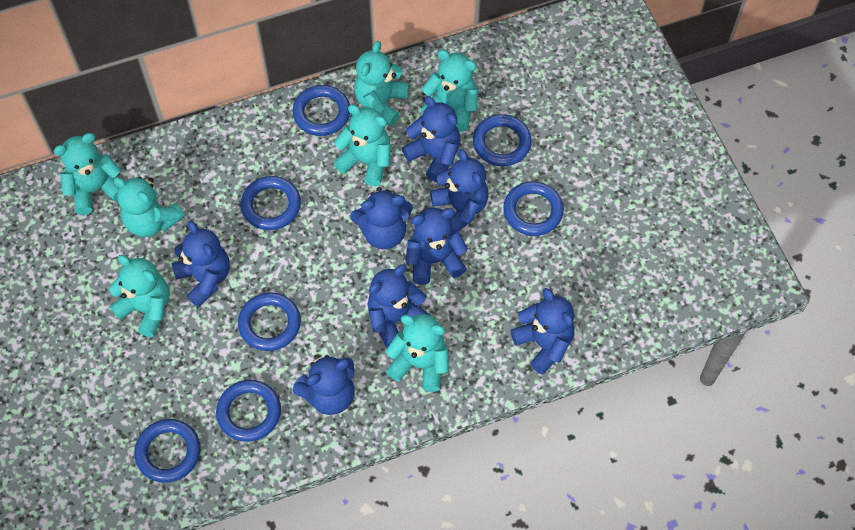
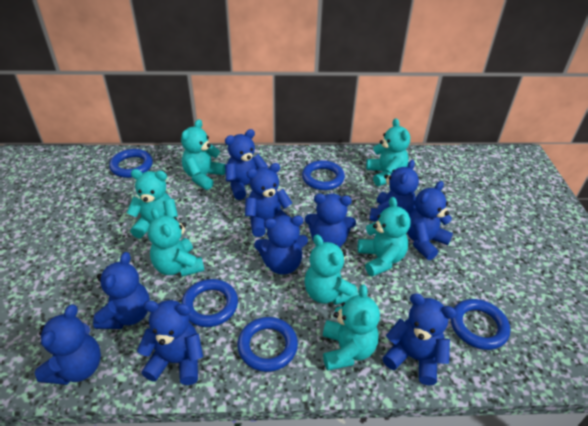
blue ring: [134,419,201,483] [216,380,281,442] [238,292,301,351] [241,176,301,230] [293,85,350,136] [473,114,532,166] [503,181,564,236] = 7 -> [109,149,153,178] [181,279,238,327] [237,317,298,372] [302,160,345,190] [451,299,510,350] = 5
blue teddy bear: [172,221,230,307] [293,354,355,415] [350,187,413,249] [368,265,430,348] [402,96,461,182] [405,208,468,285] [430,149,489,231] [511,288,575,375] = 8 -> [35,305,101,385] [93,252,150,329] [137,300,203,385] [225,129,268,200] [245,163,292,237] [254,215,308,275] [305,193,356,248] [369,160,419,222] [382,293,456,385] [407,181,453,260] = 10

